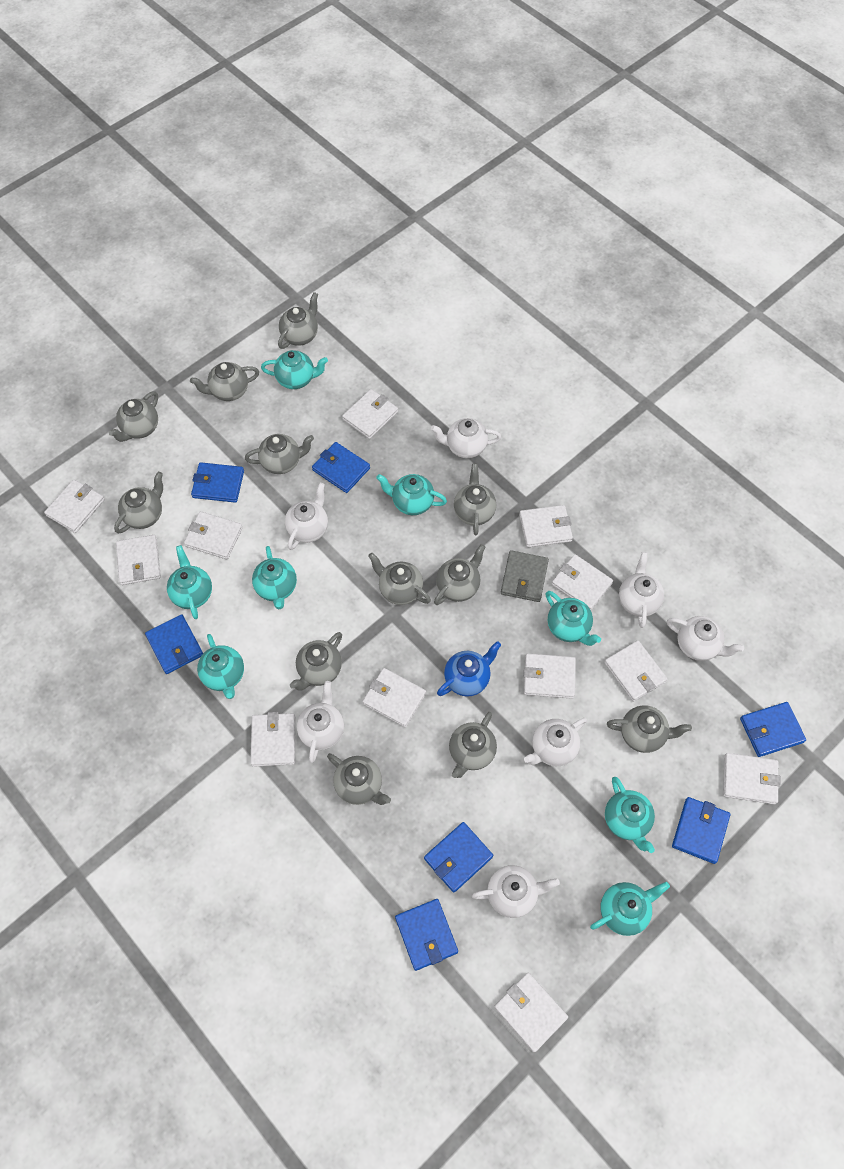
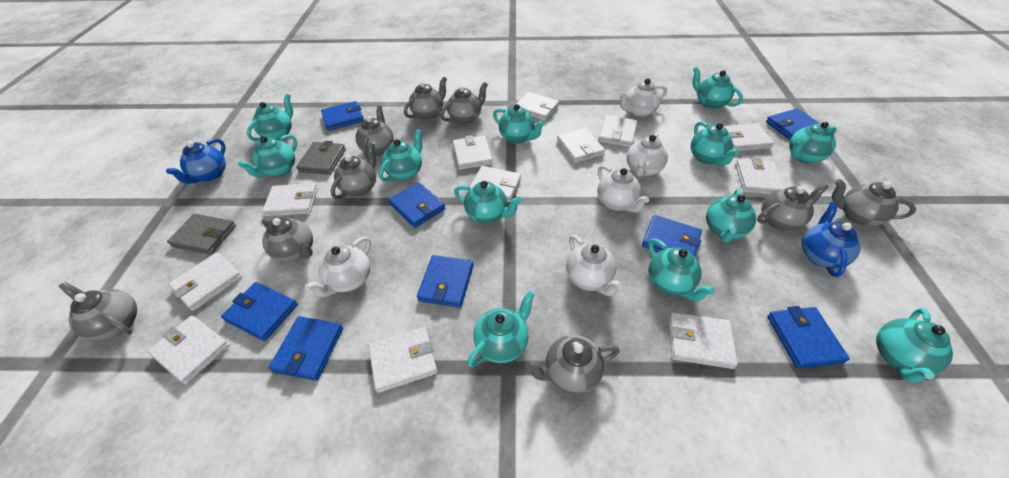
blue teapot: [437,641,501,697] = 1 -> [166,138,226,184] [802,202,860,277] = 2
blue wallet: [145,614,203,674] [191,462,244,503] [312,442,370,493] [395,899,458,971] [424,822,493,893] [672,797,730,864] [740,702,806,757] = 7 -> [221,282,298,341] [269,316,343,381] [321,101,364,131] [389,182,445,228] [417,255,473,308] [642,215,702,257] [766,108,819,139] [767,306,850,369] = 8
grey teapot: [109,391,158,442] [114,472,163,534] [190,362,259,401] [245,434,314,474] [278,292,318,349] [290,632,342,691] [327,753,391,805] [368,553,431,605] [434,544,485,605] [449,712,497,778] [454,463,496,535] [607,705,692,753] = 12 -> [59,282,137,340] [262,217,313,262] [331,143,376,199] [356,105,394,158] [404,77,447,120] [440,82,488,125] [525,335,620,394] [757,183,829,230] [832,179,916,226] = 9
grey wallet: [501,550,549,602] = 1 -> [167,214,236,255] [296,141,346,175] = 2
turquoise teapot: [167,545,212,619] [197,634,244,699] [252,546,297,609] [261,350,328,389] [376,474,447,515] [546,591,601,646] [590,882,670,936] [605,777,655,853] = 8 -> [238,134,297,177] [247,94,293,141] [379,129,422,182] [454,181,521,224] [467,291,535,367] [493,104,545,144] [648,239,715,301] [691,121,739,166] [693,67,743,109] [706,189,756,242] [789,122,836,163] [876,308,953,383] = 12
white teapot: [285,483,328,550] [297,681,344,763] [431,418,501,458] [472,865,560,918] [524,718,587,766] [619,552,664,628] [667,616,744,661] = 7 -> [305,237,371,297] [566,235,623,296] [597,165,649,213] [619,78,667,117] [627,133,668,177] = 5

